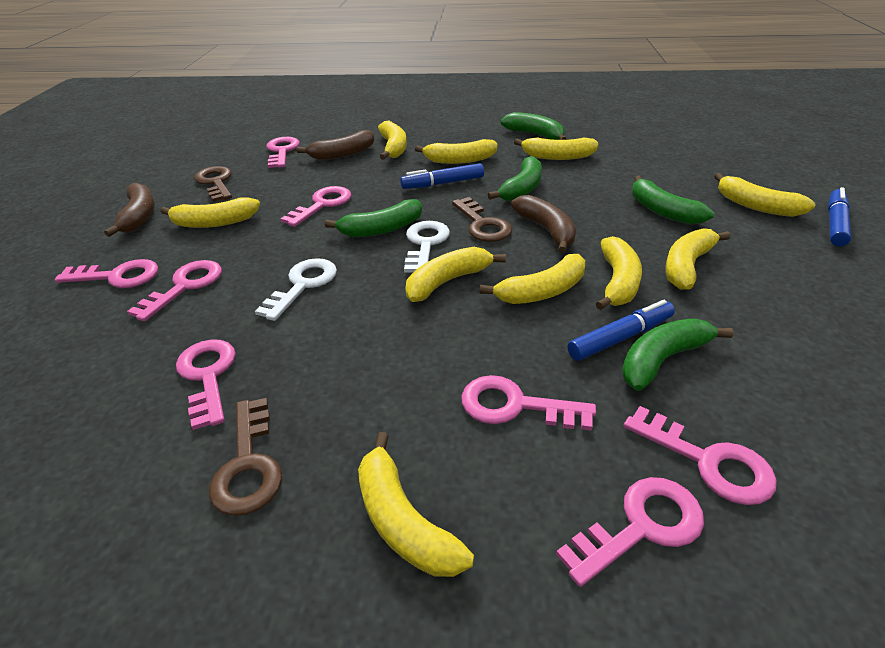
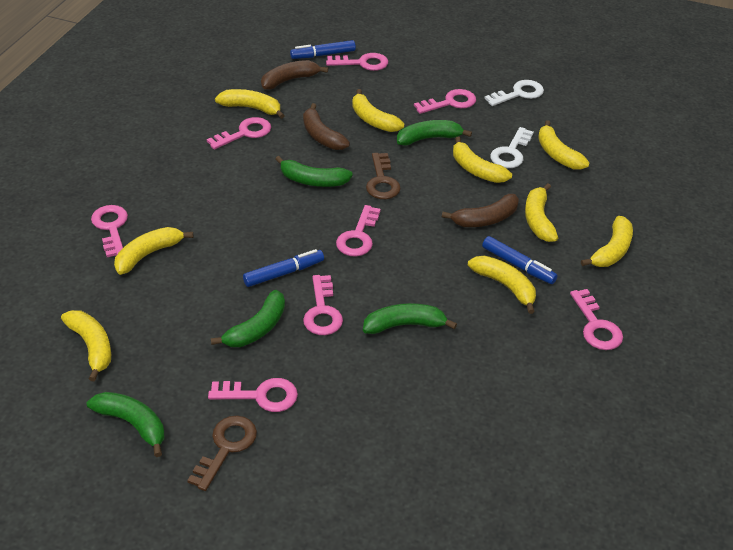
brown key: [194,166,232,202] [209,398,282,516] [452,197,512,242] = 3 -> [187,416,257,491] [366,153,401,199] = 2
yellow banana: [160,197,260,228] [358,432,474,577] [378,121,407,160] [405,247,506,302] [415,139,498,164] [480,254,585,304] [514,138,599,160] [596,236,642,310] [665,228,730,290] [714,173,815,217] = 10 -> [61,310,111,382] [114,227,193,275] [215,89,285,119] [352,89,404,132] [453,137,512,183] [468,255,536,314] [525,183,558,242] [538,120,590,170] [581,216,633,267] = 9

